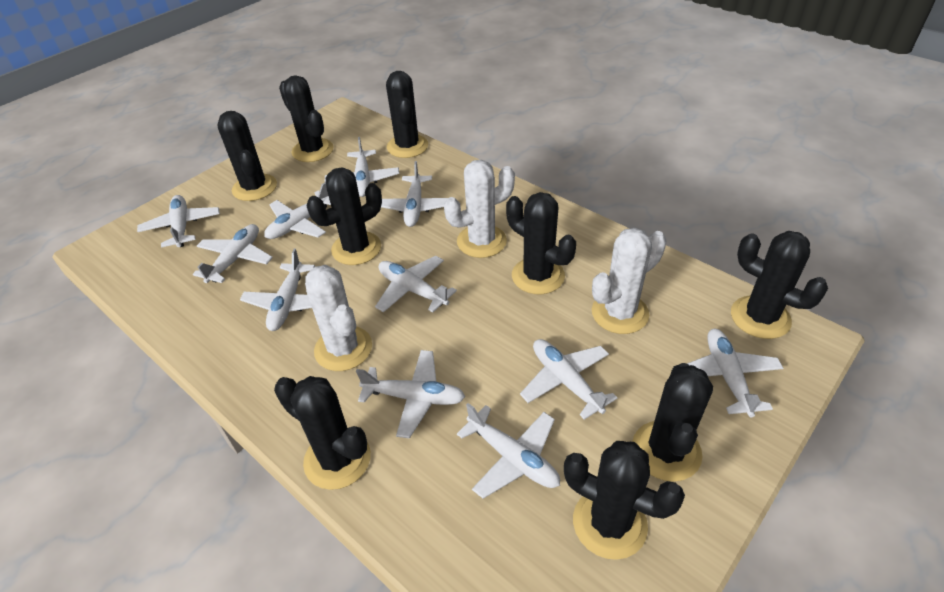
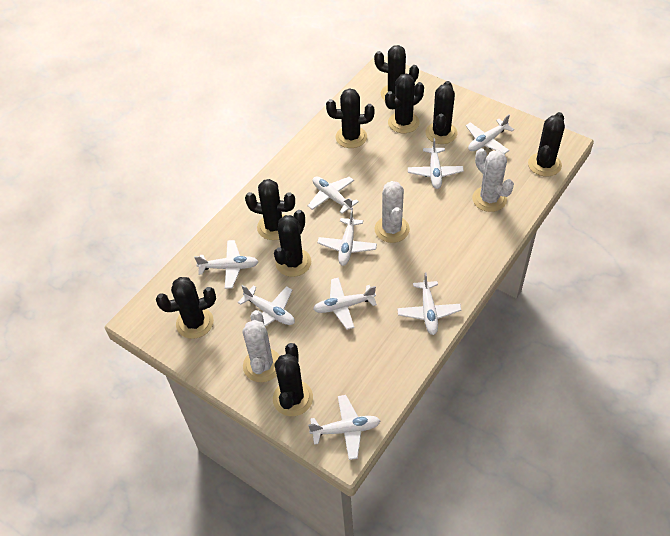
white plane: [137,195,220,248] [193,224,273,283] [240,249,315,331] [264,182,331,239] [325,137,399,197] [356,350,465,439] [375,256,457,313] [381,161,448,227] [457,403,560,499] [520,339,617,420] [687,329,783,417] = 11 -> [194,240,259,289] [238,285,295,326] [308,177,359,214] [308,395,381,460] [313,278,377,330] [317,209,377,266] [397,272,461,335] [408,138,464,189] [466,114,514,154] = 9

